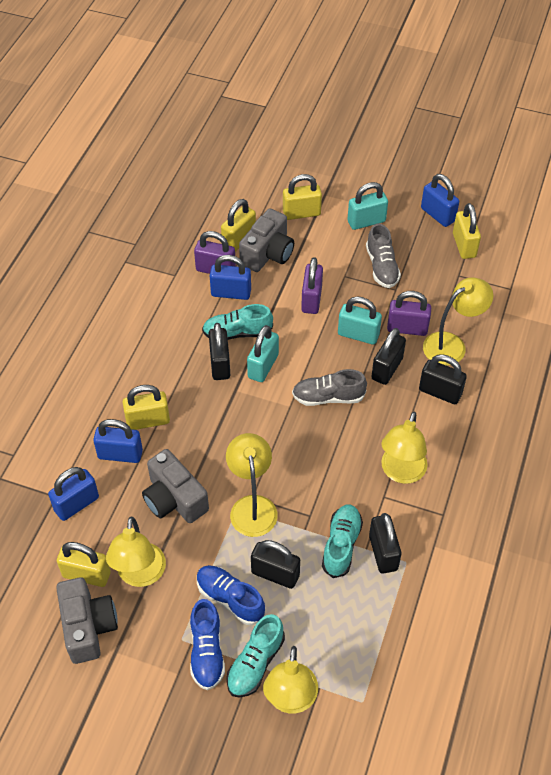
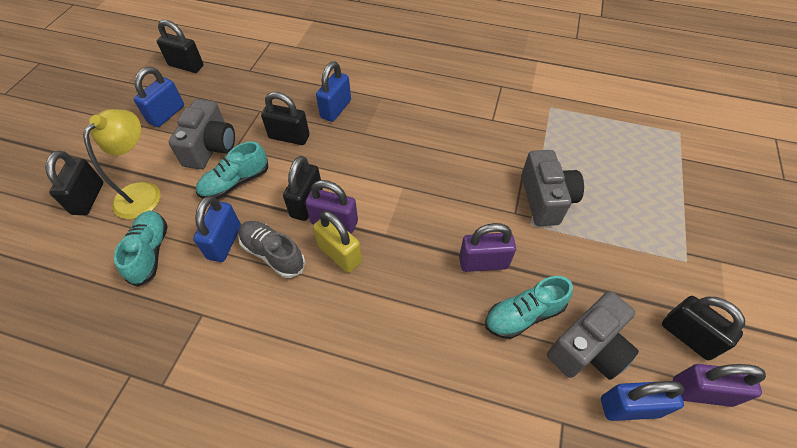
blue shoe: [190,599,225,690] [197,565,265,625] = 2 -> none = 0
grey shoe: [292,369,367,406] [366,224,401,288] = 2 -> [238,221,305,278] = 1
turquoise padlock: [247,325,279,382] [338,296,382,345] [347,182,388,230] = 3 -> none = 0
yellow lamp: [106,517,166,587] [226,433,278,537] [263,646,318,713] [381,412,428,484] [423,277,494,366] = 5 -> [83,109,160,219] = 1
yellow padlock: [57,542,111,587] [122,385,170,430] [221,199,256,251] [283,174,322,220] [453,203,481,259] = 5 -> [313,211,362,273] = 1

